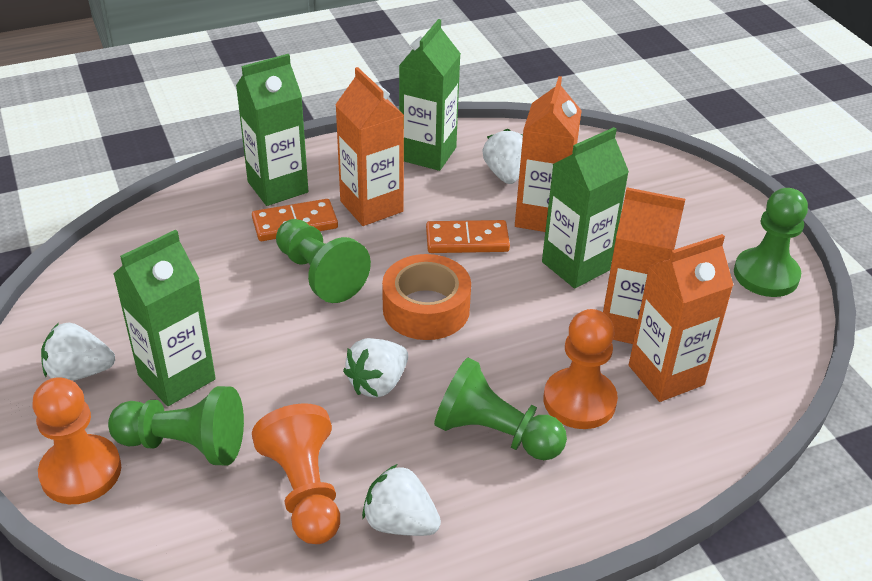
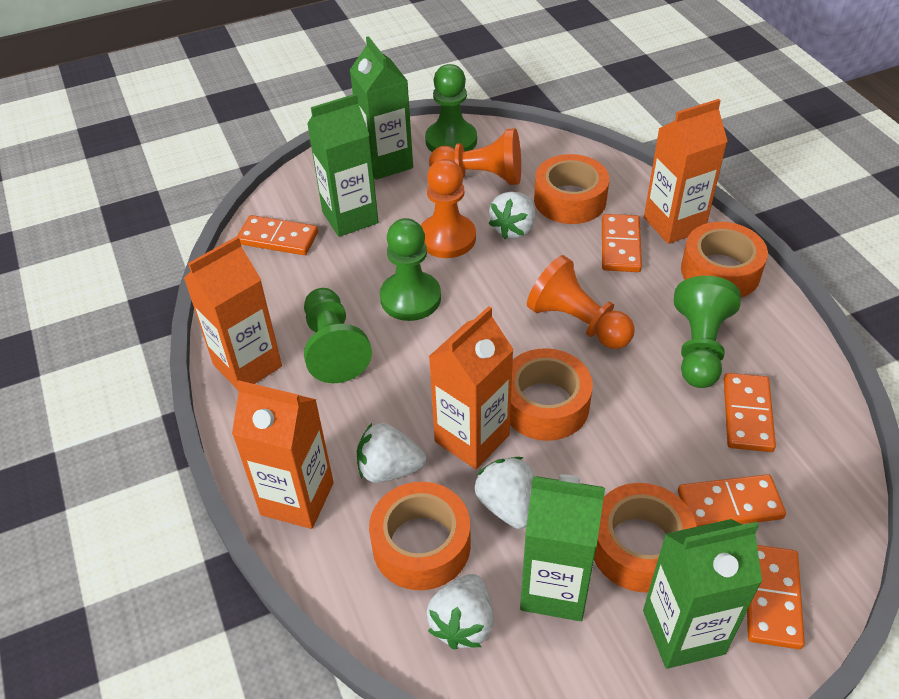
orange domino: [252,199,338,241] [426,220,510,253] = 2 -> [237,215,318,255] [602,214,642,272] [678,474,786,527] [724,373,776,452] [747,545,805,649] = 5
orange tape: [382,254,471,340] = 1 -> [369,482,471,590] [510,348,593,441] [534,154,609,224] [594,483,697,592] [681,222,768,297] = 5

